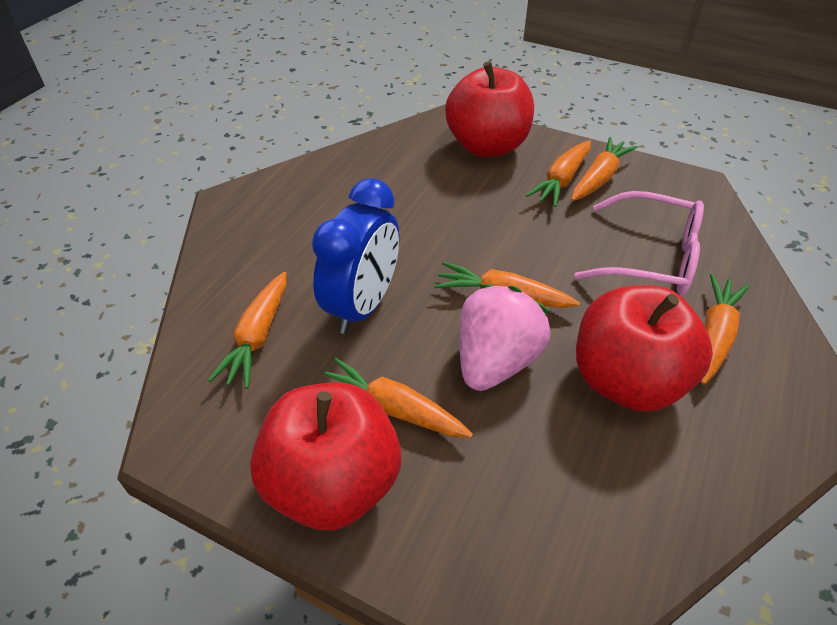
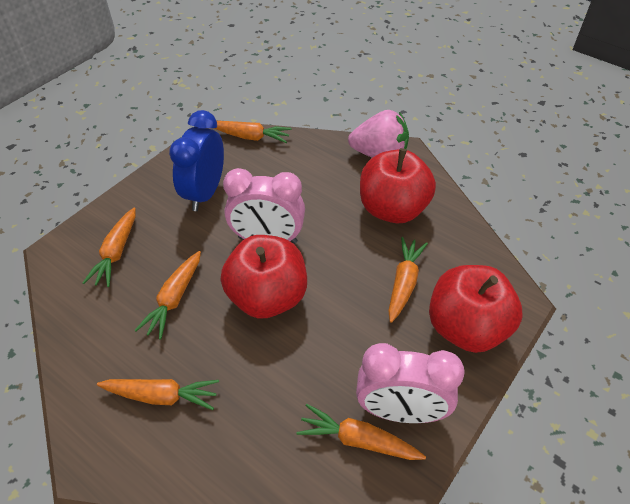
pink clock: none = 0 -> [223,168,305,244] [356,343,465,423] = 2
pink glasses: [574,191,704,295] = 1 -> none = 0

